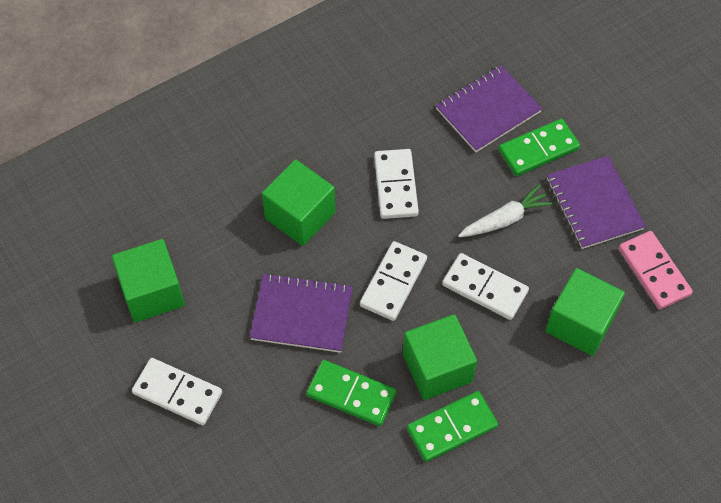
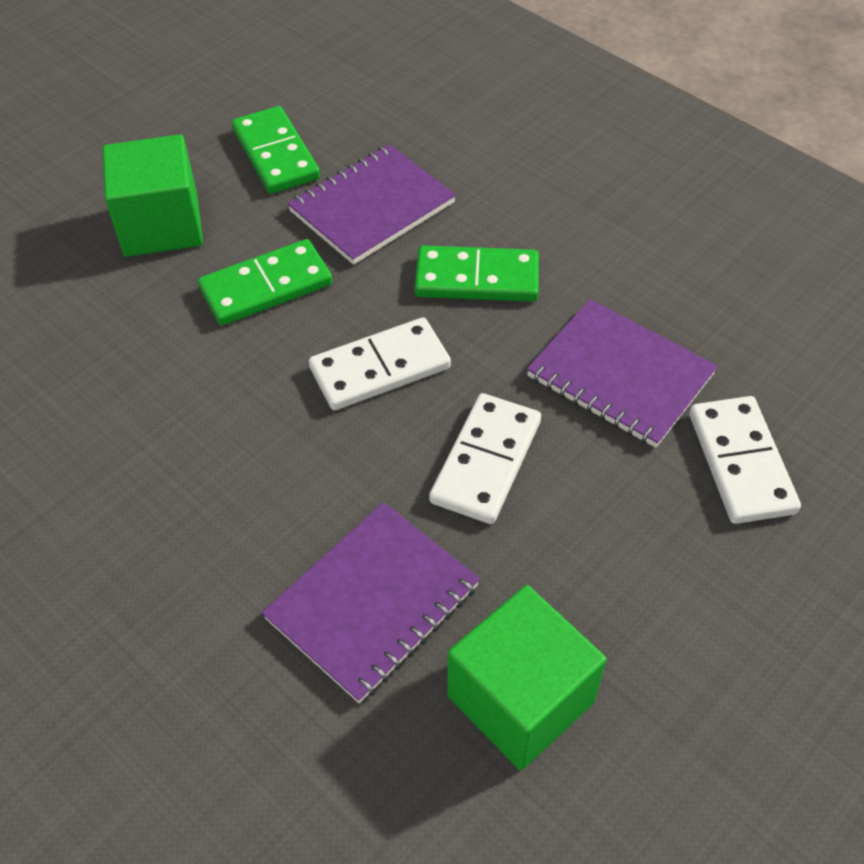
green cube: [112,239,185,322] [262,159,335,246] [403,314,477,400] [545,268,625,356] = 4 -> [102,134,203,257] [447,585,606,770] = 2
pink domino: [618,231,693,310] = 1 -> none = 0
white carrot: [458,184,554,237] = 1 -> none = 0
white domino: [132,358,222,425] [360,241,427,321] [374,149,419,219] [442,253,529,320] = 4 -> [309,317,451,410] [429,393,541,524] [689,396,801,524] = 3

